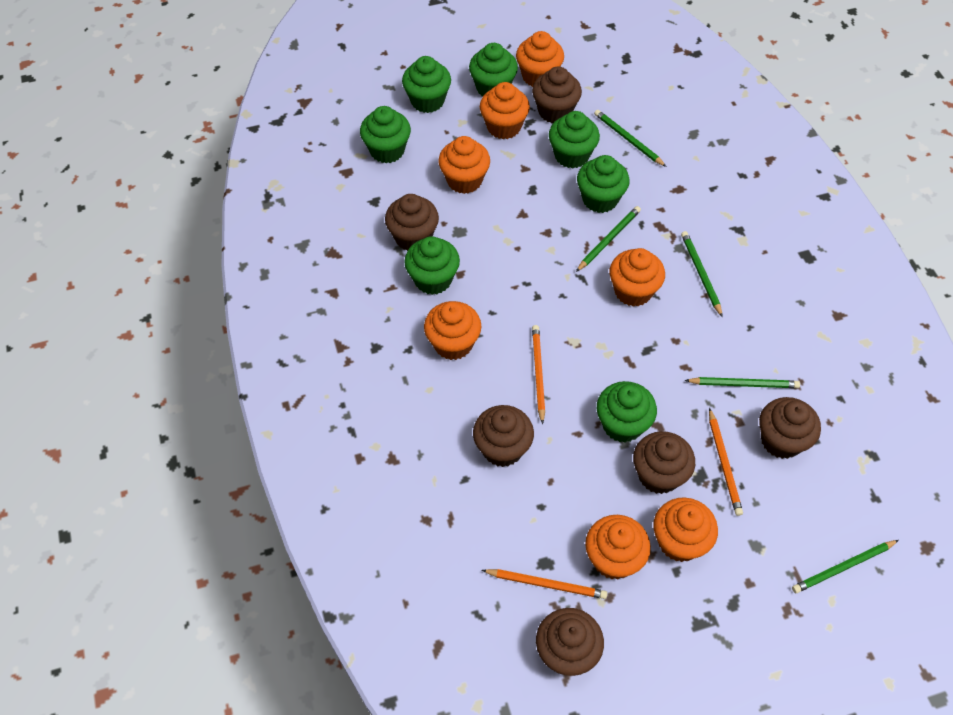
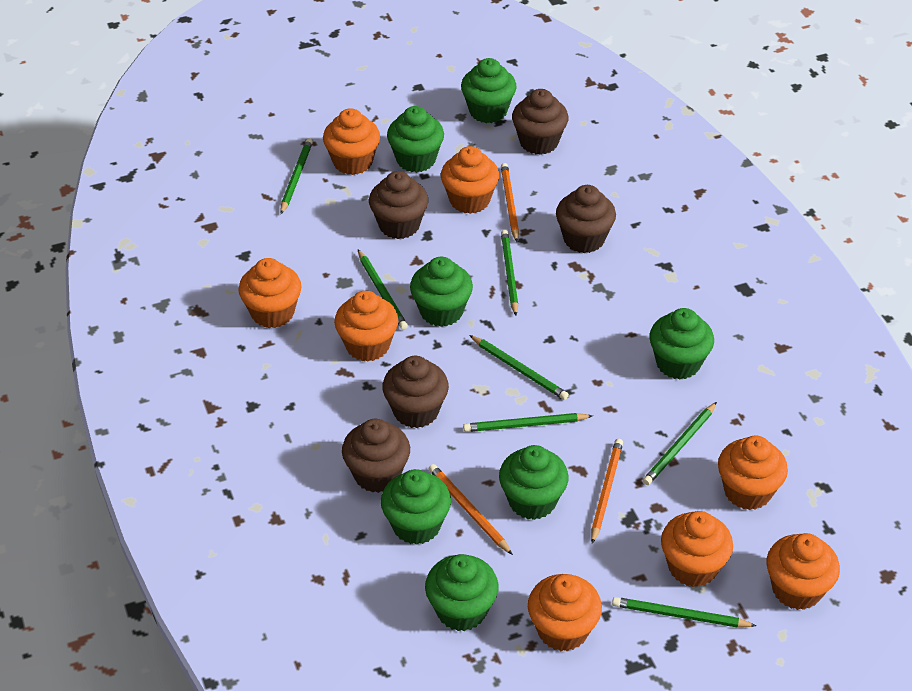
brown cupcake: [385,194,439,251] [473,405,534,467] [532,66,582,123] [536,608,604,676] [633,431,695,494] [759,397,821,459] = 6 -> [342,419,410,493] [369,171,428,239] [382,356,449,428] [512,89,568,155] [556,185,616,253] = 5
green pencil: [576,206,641,272] [594,110,666,167] [681,231,723,317] [685,377,800,388] [792,540,899,593] = 5 -> [280,138,313,214] [358,250,408,330] [463,413,593,432] [469,335,569,400] [501,230,518,316] [612,597,756,628] [643,402,717,485] = 7
orange cupcake: [424,301,481,360] [438,136,490,194] [480,82,530,139] [516,31,564,87] [585,515,651,580] [610,248,665,307] [653,497,718,562] = 7 -> [238,258,301,328] [323,108,380,175] [334,291,398,362] [441,146,499,214] [528,574,602,651] [661,511,733,587] [718,435,788,510] [766,533,840,610] = 8

